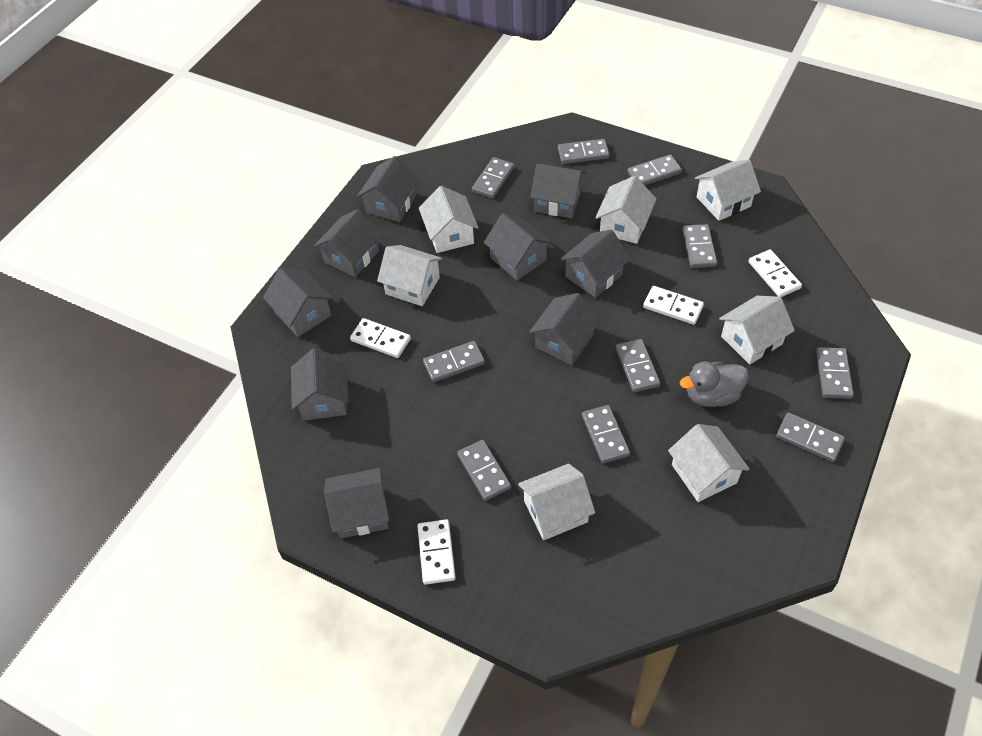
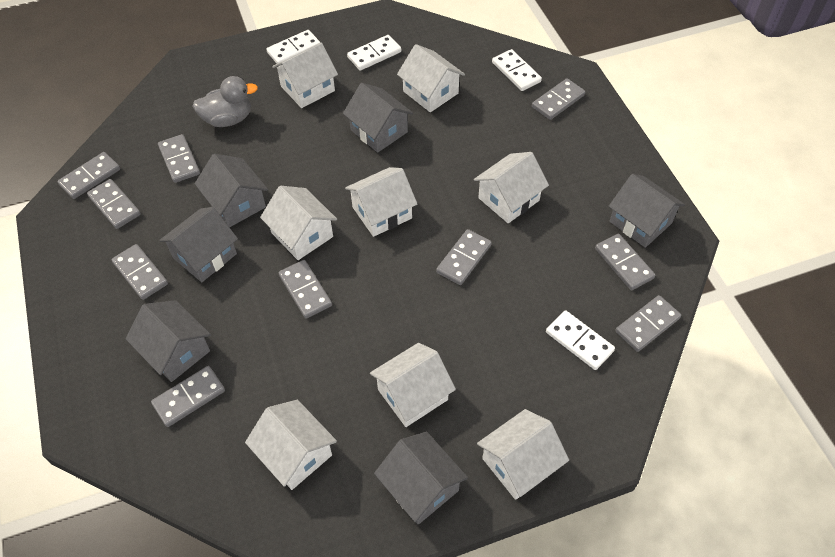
grey house: [263,268,333,337] [291,348,349,421] [314,209,381,277] [324,468,389,538] [357,156,419,222] [484,213,553,280] [529,293,601,365] [530,164,586,218] [560,230,630,298] = 9 -> [126,300,211,382] [159,207,238,282] [195,154,268,228] [343,83,413,153] [374,432,468,525] [609,174,685,248] = 6
white house: [377,245,443,306] [419,186,479,253] [518,464,595,540] [595,176,657,244] [668,424,750,502] [695,159,761,221] [719,296,795,365] = 7 -> [245,400,337,490] [260,186,337,260] [272,43,338,108] [345,167,417,237] [370,343,456,427] [397,44,465,112] [474,152,549,223] [477,409,569,500] = 8

